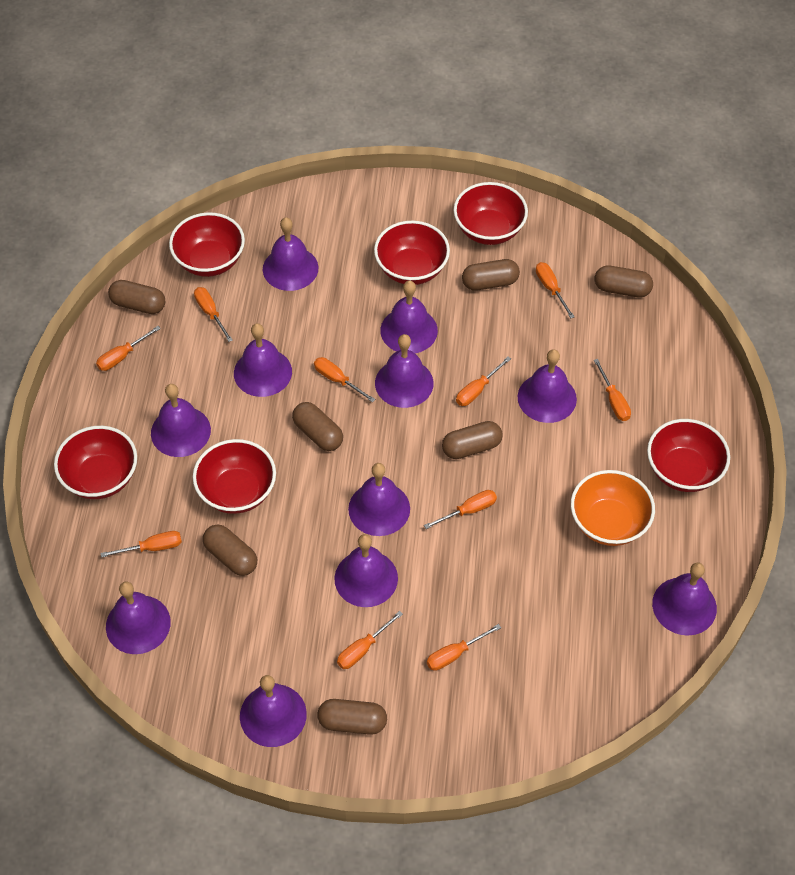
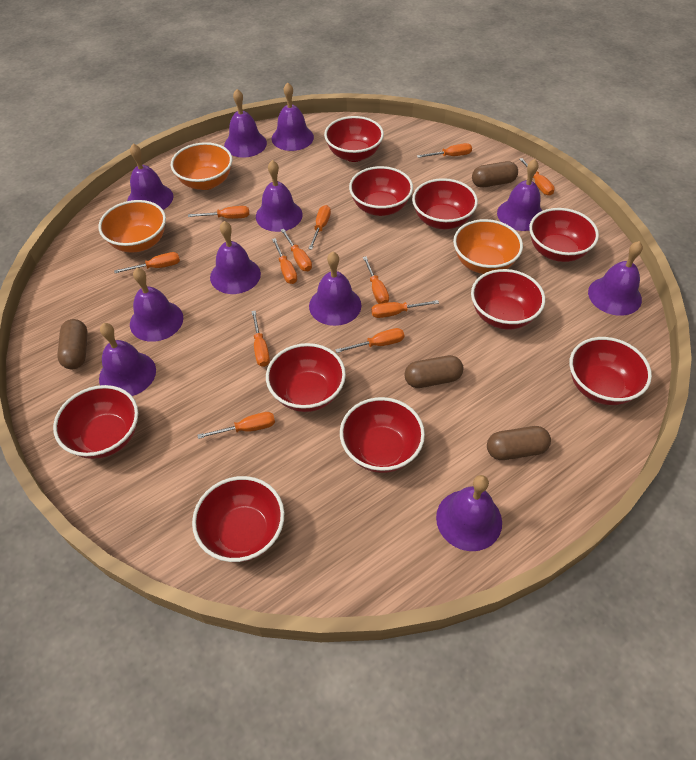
brown capsule: [108,280,165,314] [203,524,257,576] [292,402,343,451] [317,699,387,735] [442,421,503,459] [462,259,520,291] [595,265,653,297] = 7 -> [57,319,88,369] [404,355,464,388] [472,161,518,188] [487,426,551,460] = 4
orange bowl: [571,470,655,546] = 1 -> [98,200,166,253] [171,142,232,190] [453,219,523,274] = 3
orange screwdriver: [96,326,161,371] [100,531,182,558] [194,287,233,342] [314,357,375,403] [337,611,403,669] [424,490,497,529] [427,624,501,671] [456,357,511,406] [536,262,575,318] [594,359,631,421] = 10 -> [114,252,180,273] [188,206,249,219] [197,412,275,439] [251,311,270,367] [272,238,297,284] [281,229,312,271] [308,205,331,250] [335,328,404,353] [363,256,389,304] [371,300,439,318] [417,143,472,158] [520,158,555,196] = 12
red bowl: [54,426,137,499] [169,212,245,277] [193,439,276,514] [374,221,450,285] [453,182,528,245] [647,419,730,492] = 6 -> [53,385,138,459] [192,476,284,562] [266,343,346,412] [324,116,384,162] [340,397,425,473] [349,166,413,216] [412,178,478,229] [471,269,545,330] [529,208,599,262] [569,337,652,405] = 10

